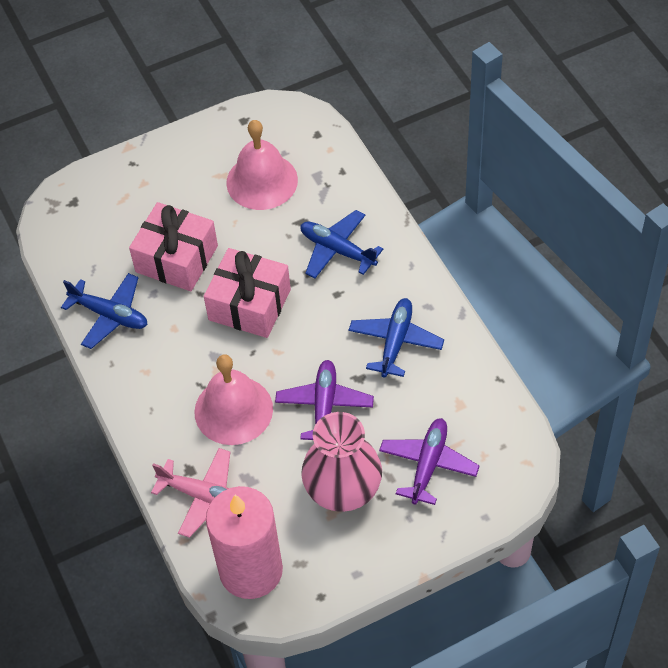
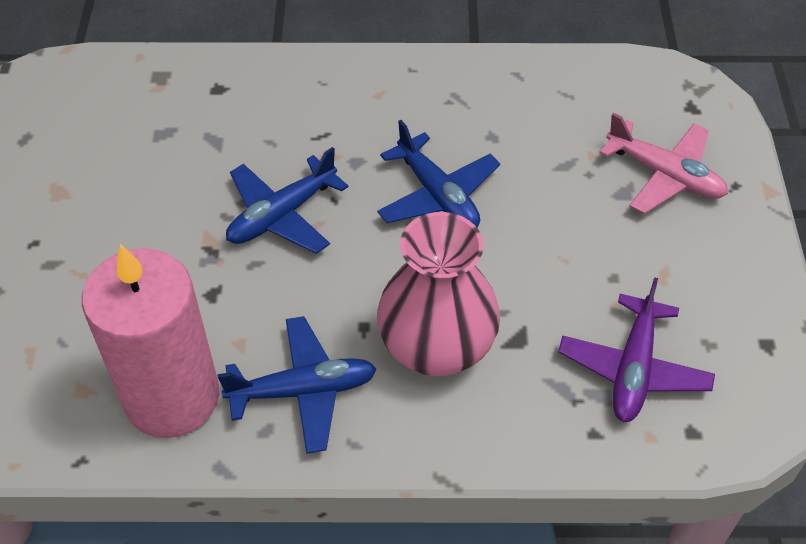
pink bell: [194,355,273,445] [226,120,298,210] = 2 -> none = 0
pink gift: [129,202,218,291] [204,248,291,338] = 2 -> none = 0
purple plane: [275,360,374,440] [379,418,480,505] = 2 -> [558,277,715,422] = 1

